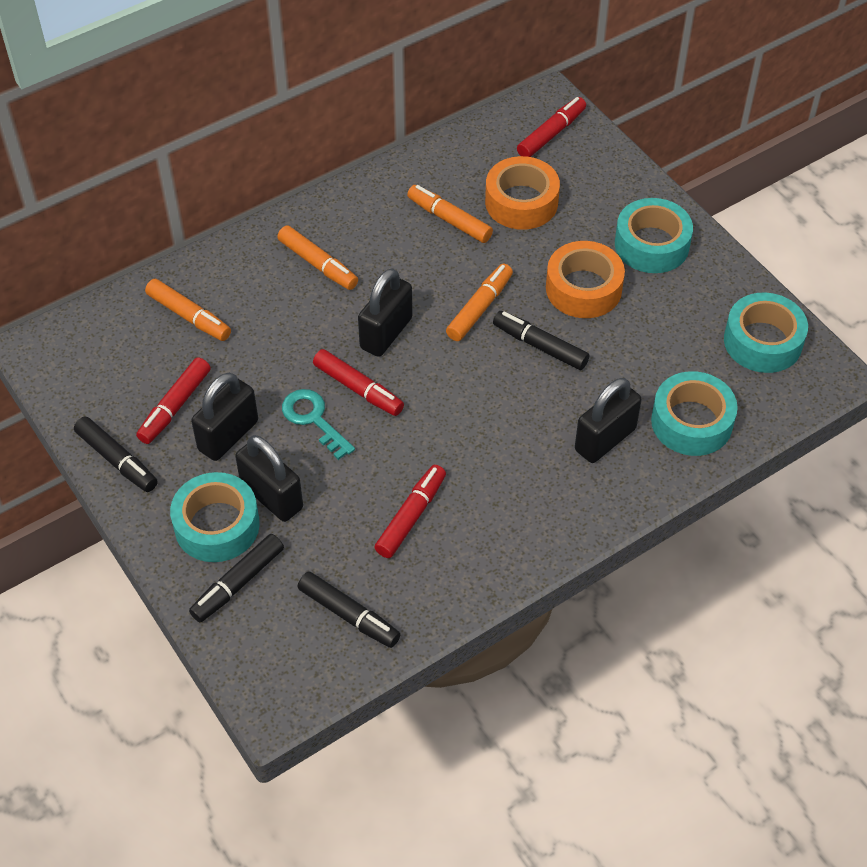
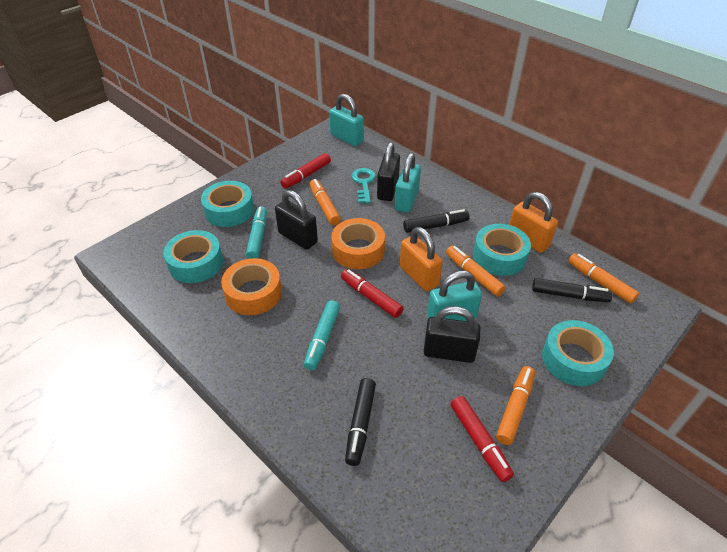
black marker: [74,416,158,492] [189,534,284,622] [298,572,401,648] [493,311,589,370] = 4 -> [345,378,376,466] [403,209,470,233] [532,278,613,302] = 3
black padlock: [191,373,258,461] [235,435,303,522] [358,269,413,357] [575,378,642,463] = 4 -> [275,190,318,250] [377,142,400,201] [423,306,481,363] = 3
orange padlock: none = 0 -> [400,227,443,292] [509,192,558,253] = 2
red marker: [136,357,211,444] [313,349,404,416] [374,465,446,558] [517,97,586,157] = 4 -> [280,153,331,189] [341,269,404,318] [450,396,514,482] = 3
turquoise marker: none = 0 -> [246,206,267,259] [304,300,340,370] = 2
turquoise padlock: none = 0 -> [329,94,364,146] [395,153,421,213] [427,271,482,321] = 3

